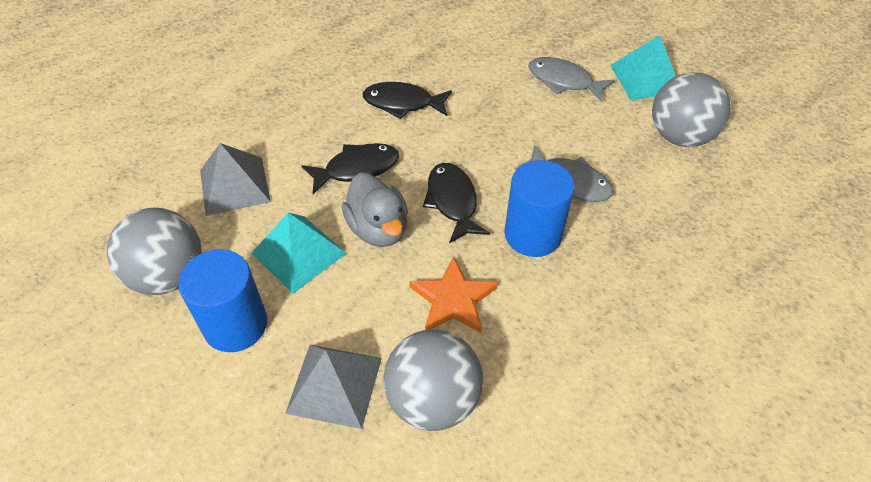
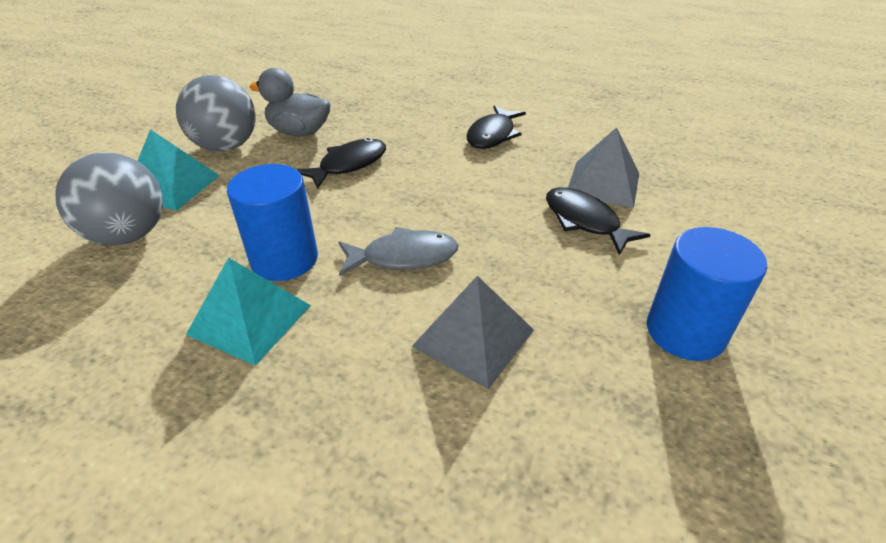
grey ball: [107,208,201,295] [383,330,483,431] [652,72,731,147] = 3 -> [55,152,163,246] [176,75,256,152] = 2
grey fish: [515,145,613,202] [528,57,615,102] = 2 -> [339,227,458,276] = 1
orange star: [409,256,498,333] = 1 -> none = 0

